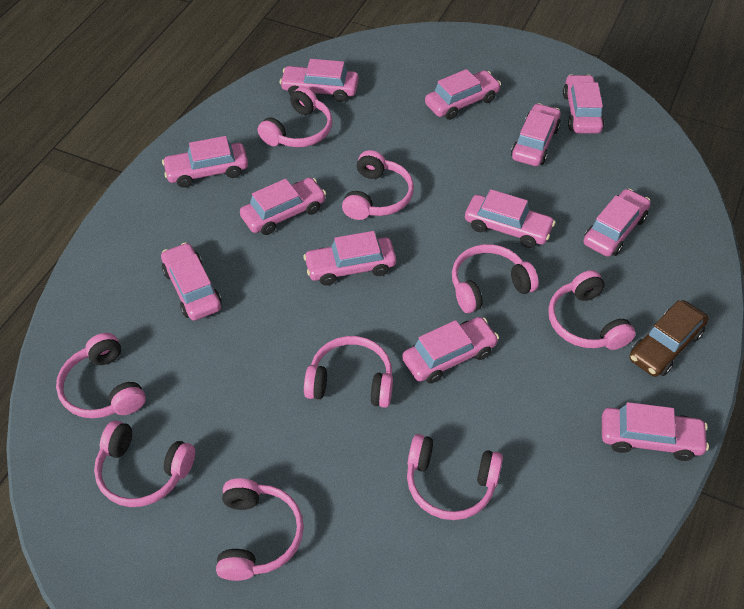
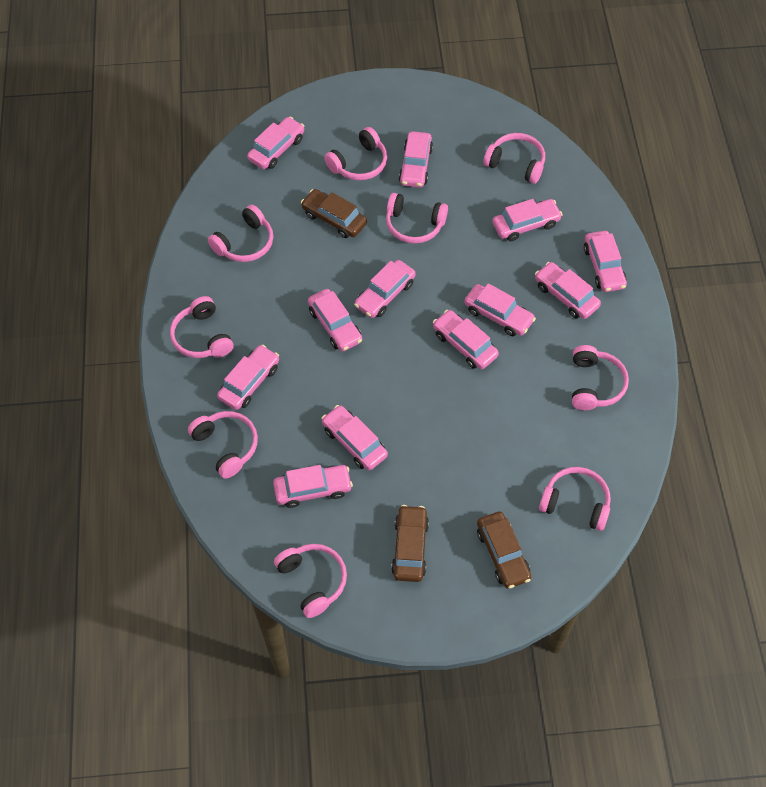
brown car: [629,300,708,377] = 1 -> [301,189,367,238] [391,505,429,582] [477,511,531,589] = 3

